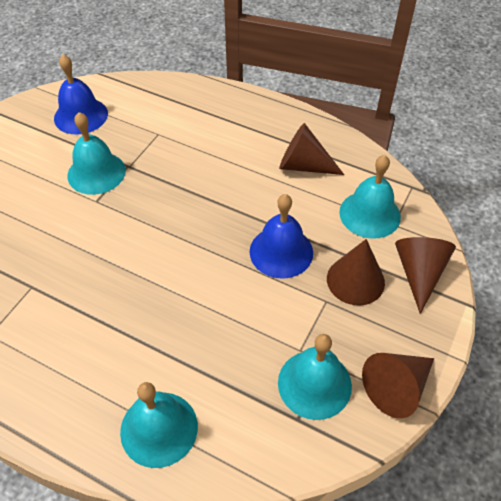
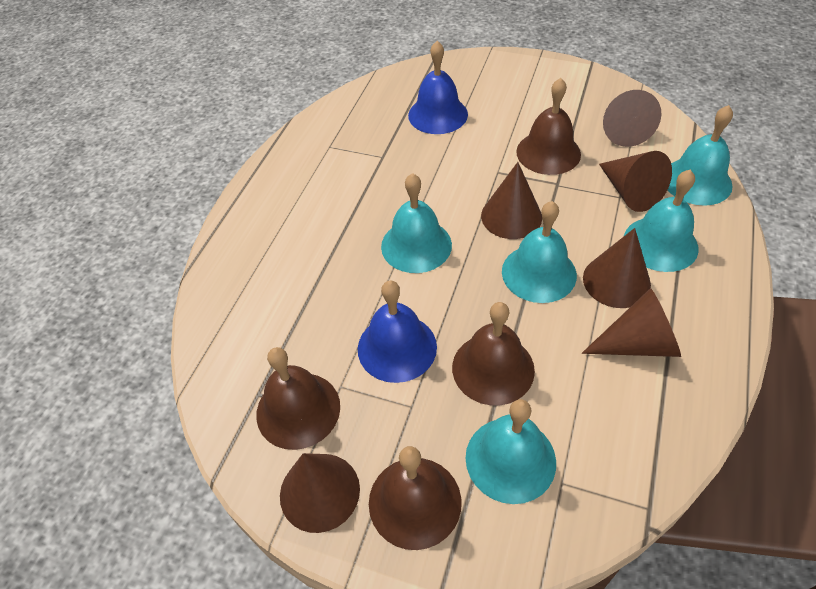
brown bell: none = 0 -> [256,347,340,450] [369,446,462,550] [452,302,535,405] [516,78,581,175] = 4
brown cone: [279,123,344,175] [327,239,385,306] [362,353,434,418] [395,237,456,314] = 4 -> [280,453,360,533] [481,162,542,239] [582,288,681,357] [583,228,651,308] [599,151,672,212] [603,90,662,147] = 6
turquoise bell: [67,112,126,195] [120,382,198,468] [278,334,352,420] [339,155,401,239] = 4 -> [381,173,452,273] [465,399,556,504] [502,201,577,303] [624,170,698,272] [668,105,733,206] = 5

